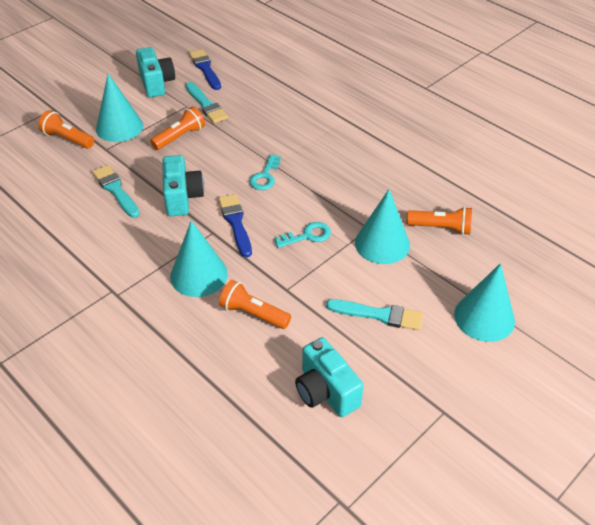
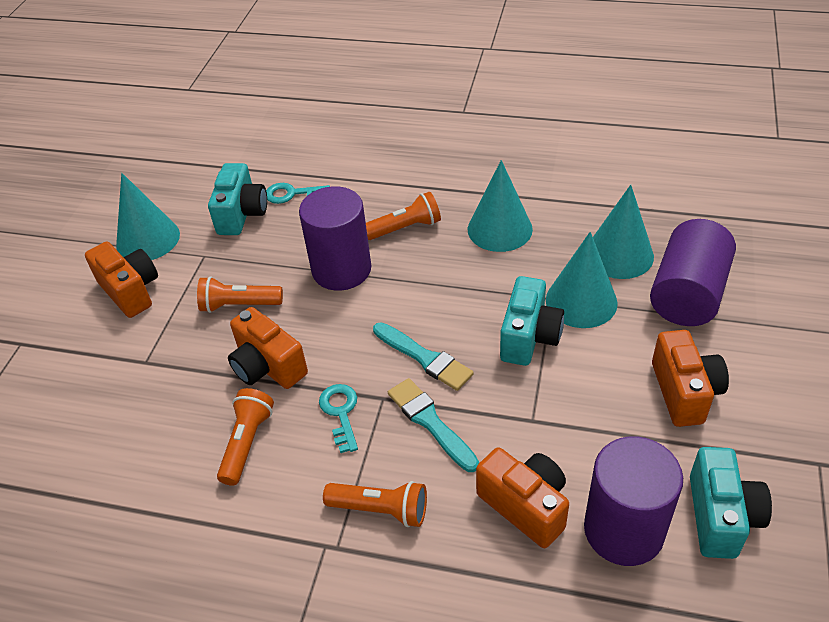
blue brush: [189,49,221,90] [218,194,252,257] = 2 -> none = 0
orange camera: none = 0 -> [85,242,158,318] [228,307,308,389] [476,447,569,548] [652,330,729,427] = 4
purple cylinder: none = 0 -> [299,186,371,291] [584,436,683,566] [650,219,736,326] = 3
turquoise brush: [92,165,140,218] [186,82,228,123] [326,299,423,331] = 3 -> [373,322,474,391] [388,378,479,472] = 2

